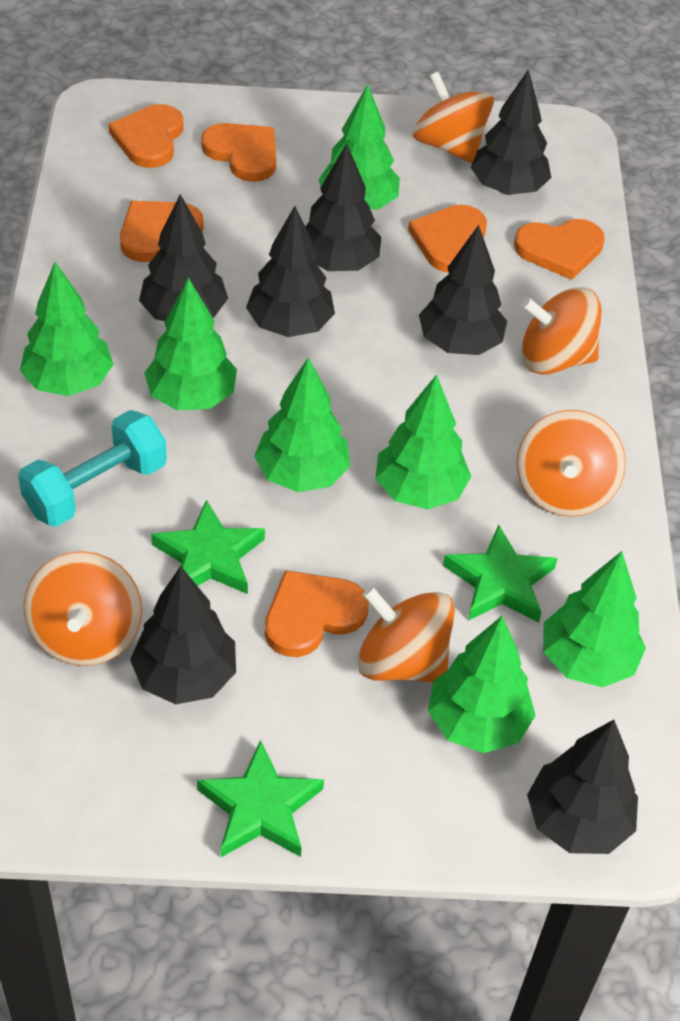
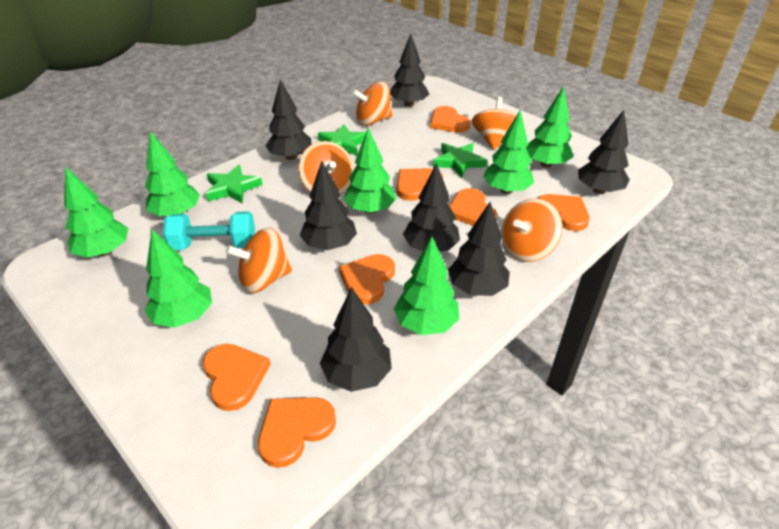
orange heart: [108,104,183,168] [120,201,204,262] [201,123,276,182] [265,570,369,657] [408,205,487,273] [514,219,605,280] = 6 -> [203,344,271,411] [258,397,336,468] [339,254,395,304] [397,168,443,201] [430,106,470,132] [449,188,497,226] [537,194,590,231] = 7

